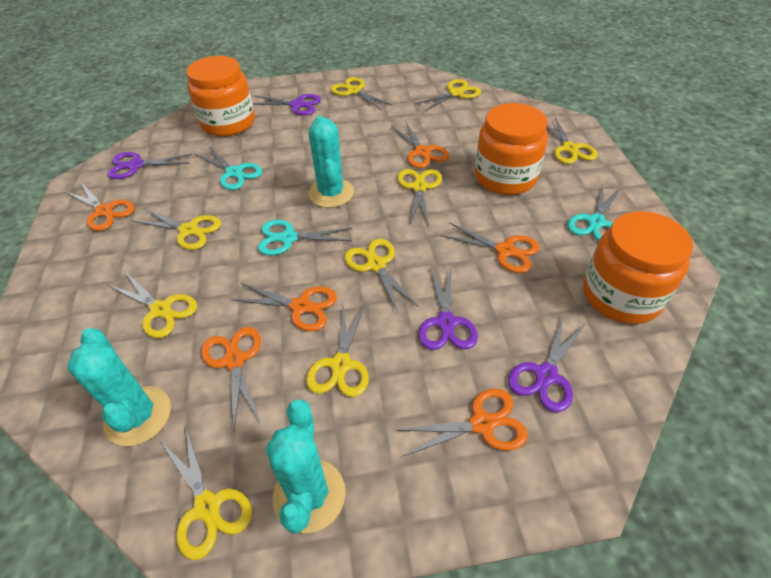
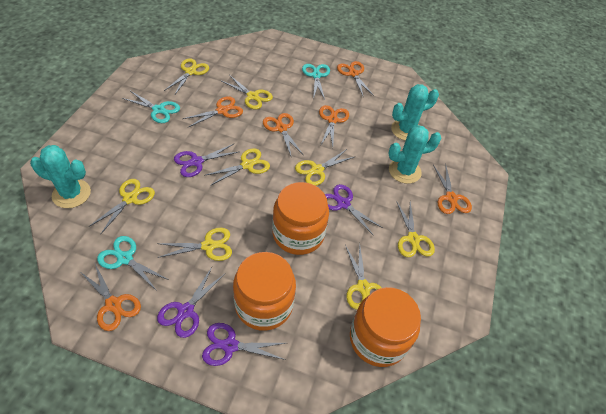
yellow scissors: [108,273,197,338] [132,208,221,250] [162,427,252,560] [306,303,369,397] [331,77,392,110] [344,239,419,314] [397,169,442,226] [414,79,481,111] [547,117,598,164] = 9 -> [89,179,155,235] [157,228,232,261] [164,58,209,94] [204,148,270,186] [222,75,273,109] [295,149,354,186] [345,243,382,310] [396,201,435,257] = 8

